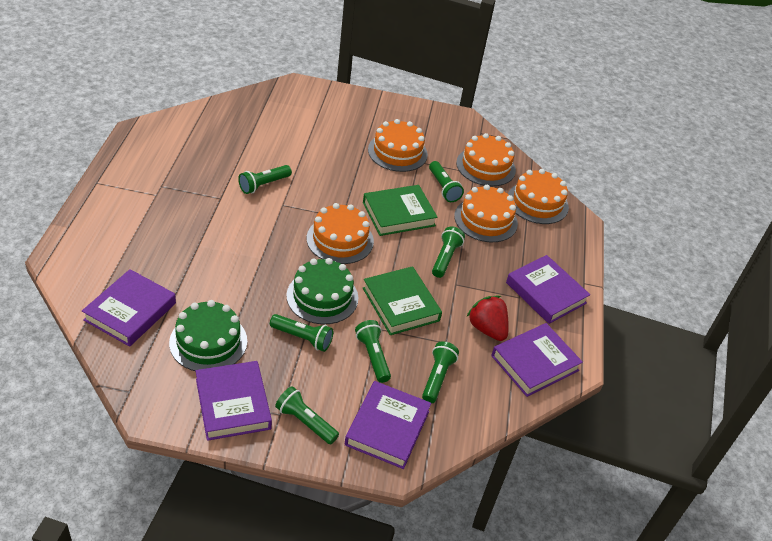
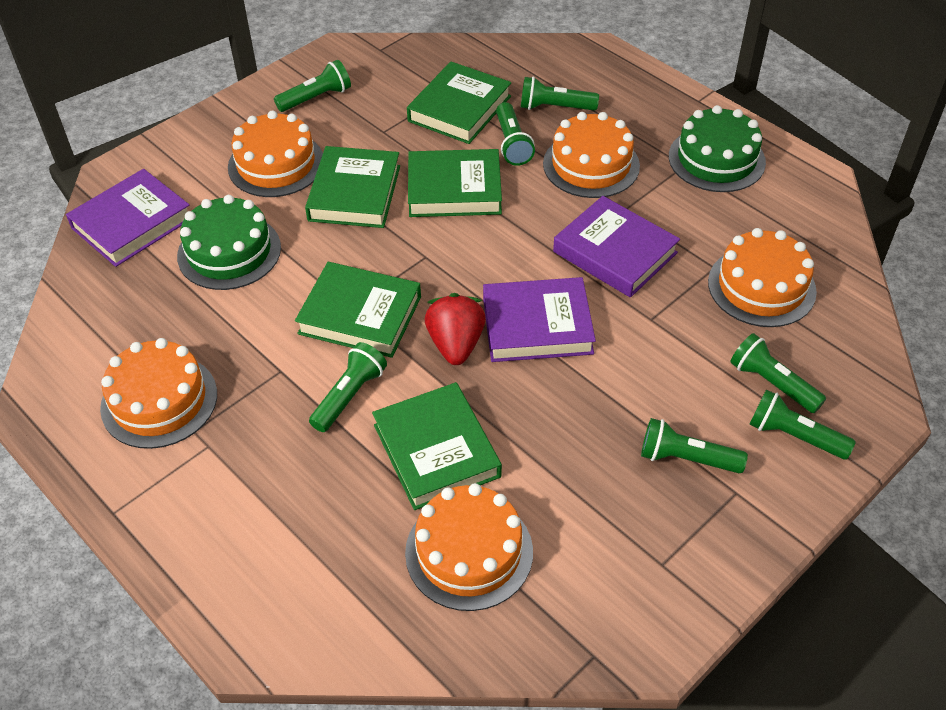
green book: [363,185,438,236] [363,266,442,335] = 2 -> [295,262,421,358] [305,146,400,228] [372,382,502,510] [407,62,511,144] [408,149,502,217] = 5
purple book: [82,269,176,347] [196,361,272,441] [345,381,431,469] [491,323,583,397] [506,255,590,324] = 5 -> [66,169,189,267] [483,277,596,362] [553,196,680,298] = 3

